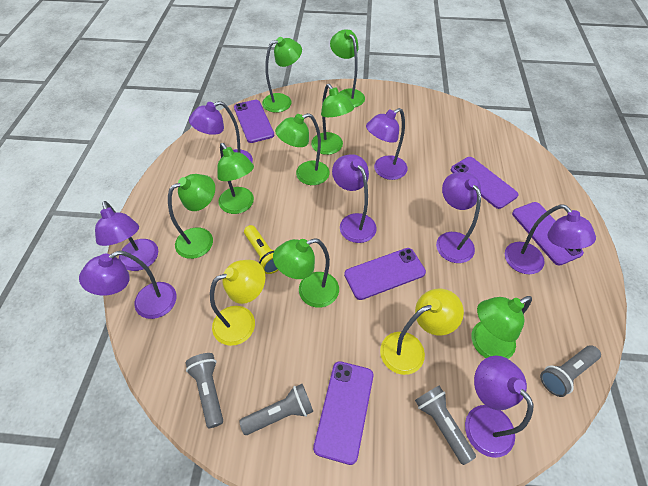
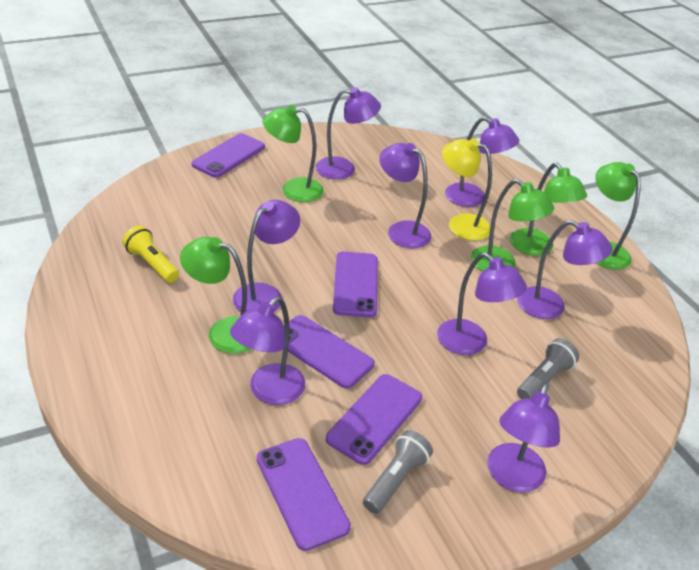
green lamp: [168,174,215,259] [217,143,254,214] [262,37,302,113] [273,238,339,308] [275,113,330,185] [311,84,354,155] [330,29,365,108] [471,296,532,359] = 8 -> [180,237,251,354] [263,105,324,202] [471,179,554,271] [510,162,587,256] [595,162,641,270] = 5
grey flashlight: [186,353,223,428] [239,384,313,435] [415,386,476,465] [540,345,601,397] = 4 -> [363,430,433,514] [517,338,579,399] = 2
yellow lamp: [210,260,265,346] [380,289,464,375] = 2 -> [442,138,492,241] = 1

